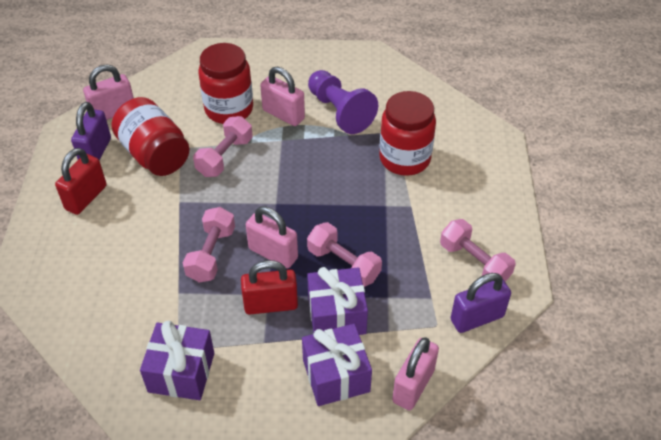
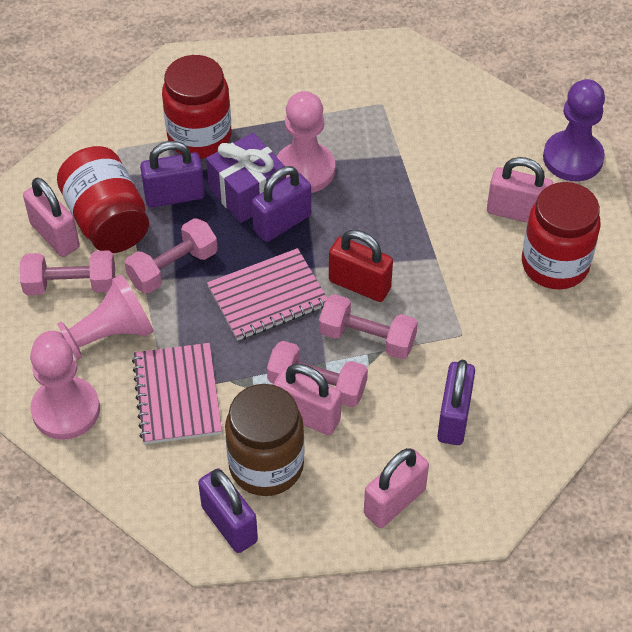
brown jar: none = 0 -> [225,384,304,496] = 1
pink notebook: none = 0 -> [132,343,222,444] [207,248,328,341] = 2
pink pawn: none = 0 -> [30,335,100,440] [33,274,154,360] [277,91,335,193] = 3
purple gift: [140,321,214,400] [302,324,372,406] [307,267,368,335] = 3 -> [206,133,286,223] = 1
purple padlock: [71,102,111,160] [451,273,511,333] = 2 -> [140,141,205,208] [198,468,258,553] [252,166,311,242] [437,360,475,445] = 4
red padlock: [55,148,107,215] [241,260,298,315] = 2 -> [329,230,393,302] = 1

